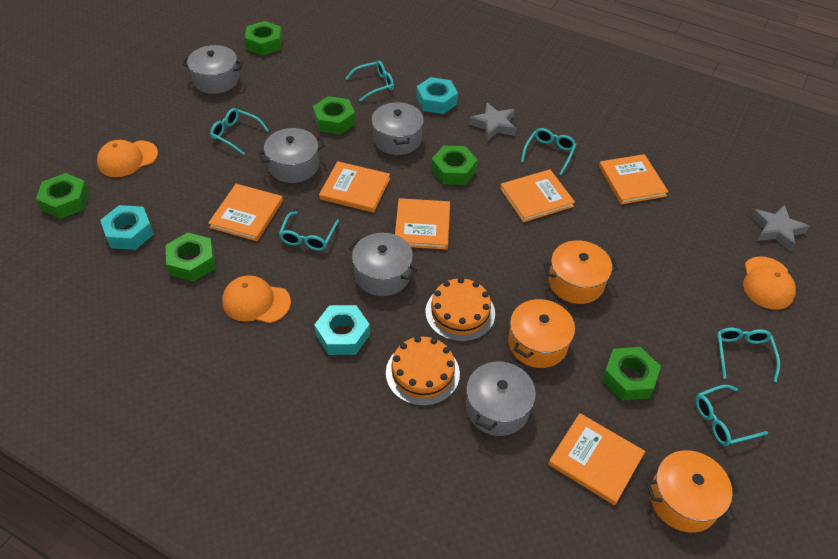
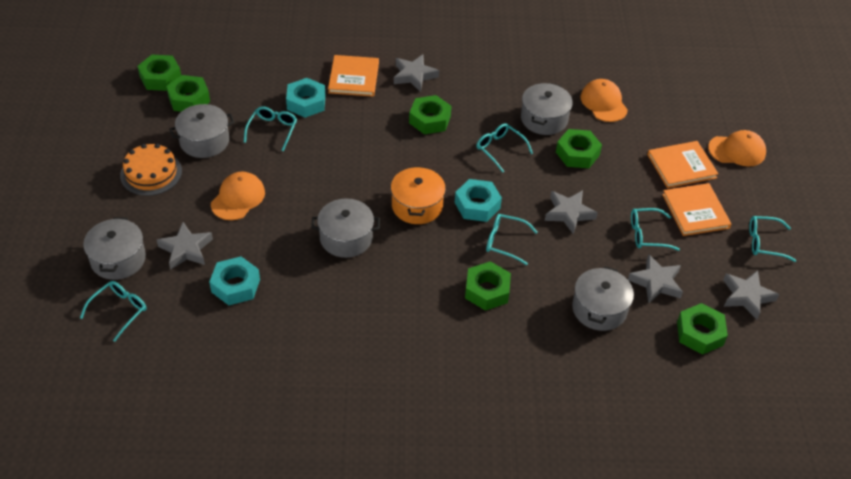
grey star: [469,102,516,141] [751,205,809,251] = 2 -> [157,222,213,270] [394,54,439,92] [545,190,598,234] [628,254,683,304] [723,270,779,319] = 5
orange book: [208,184,283,241] [319,161,390,213] [395,198,450,250] [500,169,575,222] [548,413,645,505] [599,154,668,204] = 6 -> [328,55,379,97] [647,141,719,188] [662,183,731,236] = 3
orange cake: [386,336,460,406] [426,277,495,342] = 2 -> [120,143,182,196] = 1
orange pot: [508,299,575,368] [544,240,618,304] [646,450,739,532] = 3 -> [391,166,446,224] = 1

